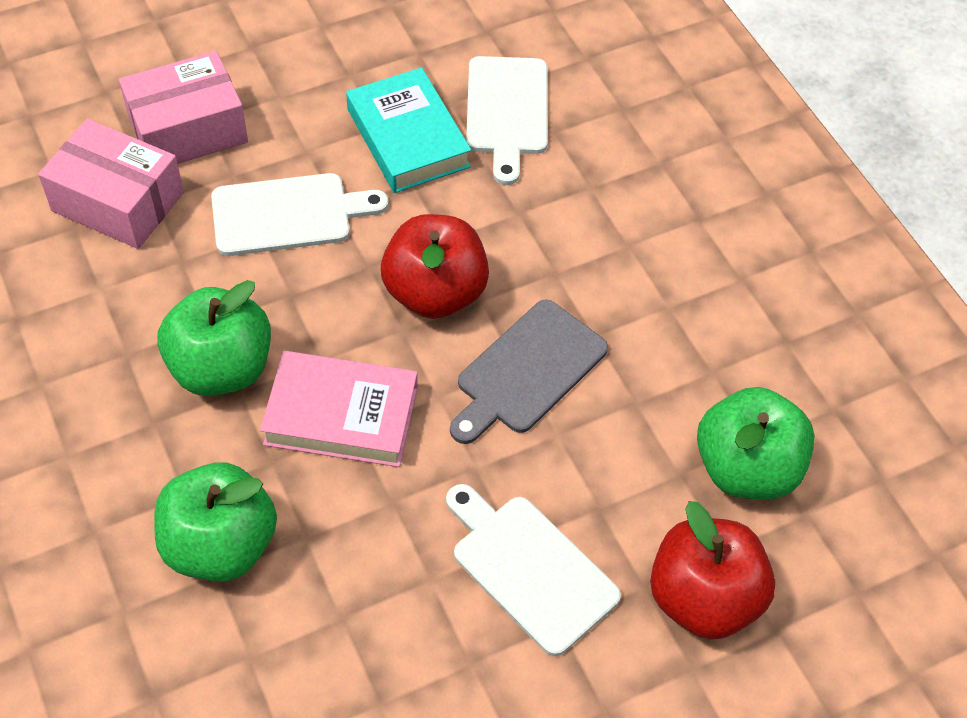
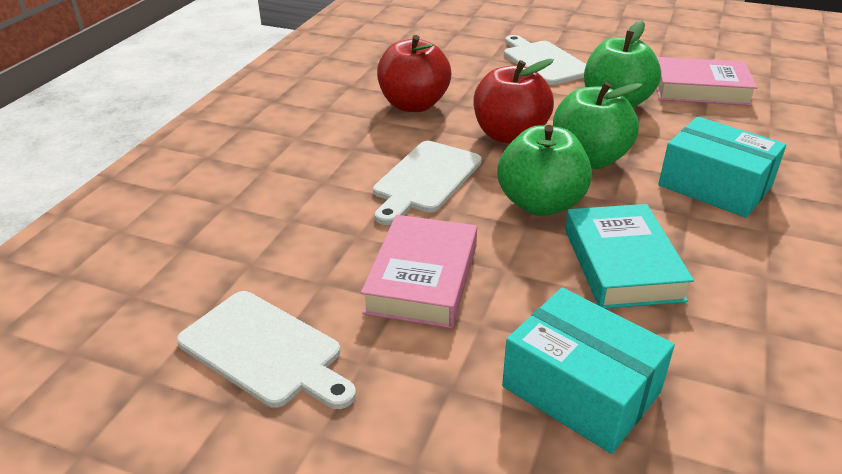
grey cutting board: [450,299,608,444] = 1 -> none = 0
pink book: [260,351,418,467] = 1 -> [361,215,477,328] [657,57,758,106] = 2
pink box: [38,118,184,249] [119,51,248,164] = 2 -> none = 0
turquoise box: none = 0 -> [502,287,675,454] [658,117,786,218] = 2

